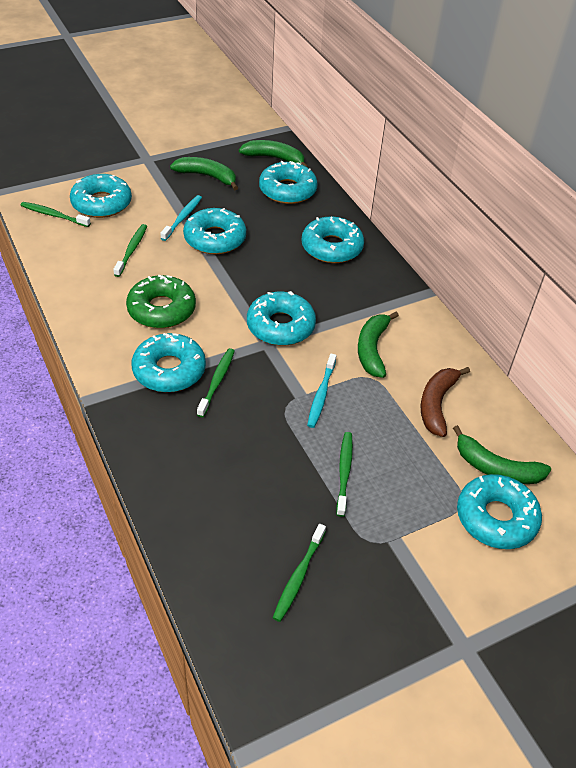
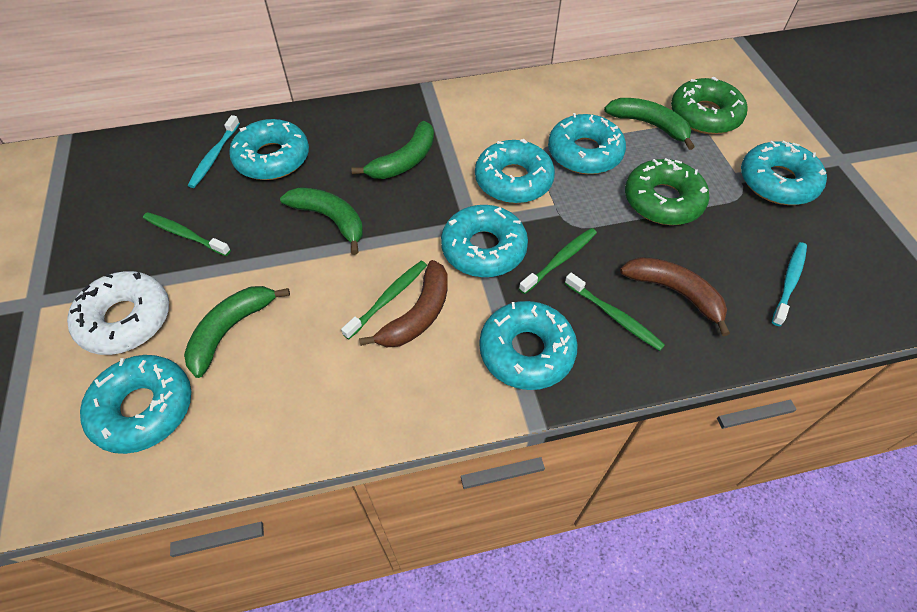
brown banana: [421,367,470,437] = 1 -> [359,260,448,347] [620,257,730,336] = 2
green donut: [126,275,196,328] = 1 -> [625,158,709,225] [671,77,747,134] = 2
green toothbrush: [21,202,91,227] [113,224,147,277] [197,348,235,417] [273,524,326,622] [336,432,353,517] = 5 -> [143,212,231,256] [341,261,427,339] [519,228,597,294] [565,273,665,351] = 4
white donut: none = 0 -> [67,271,169,355] = 1

